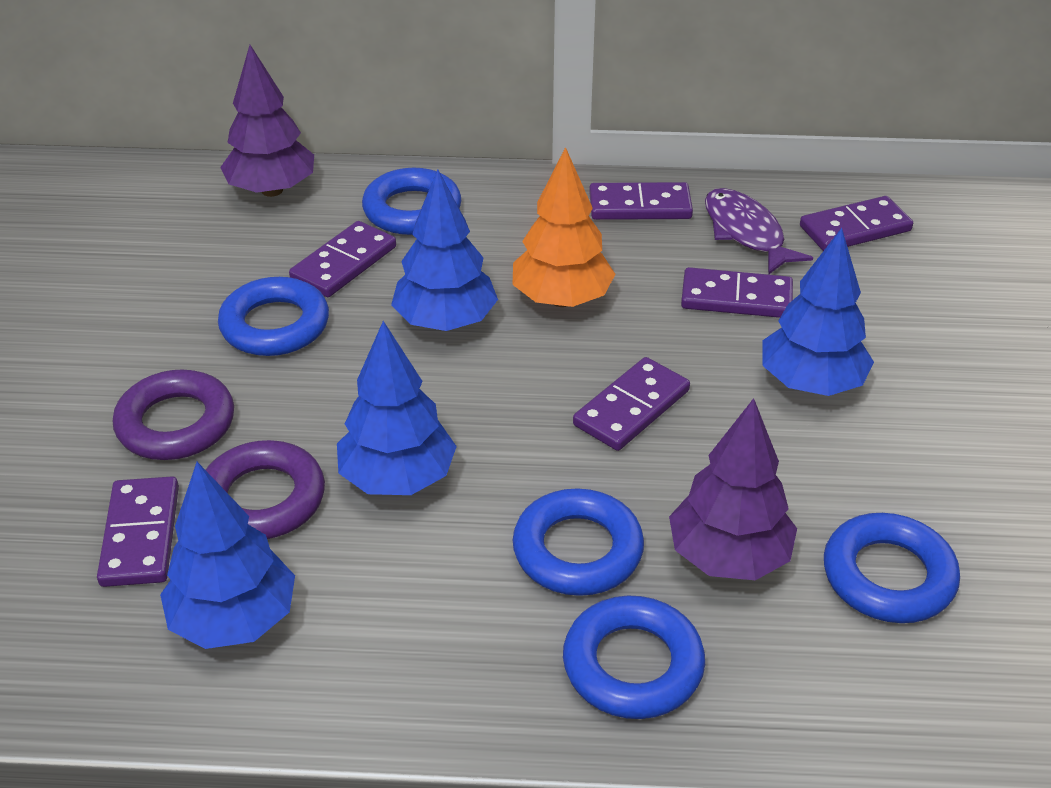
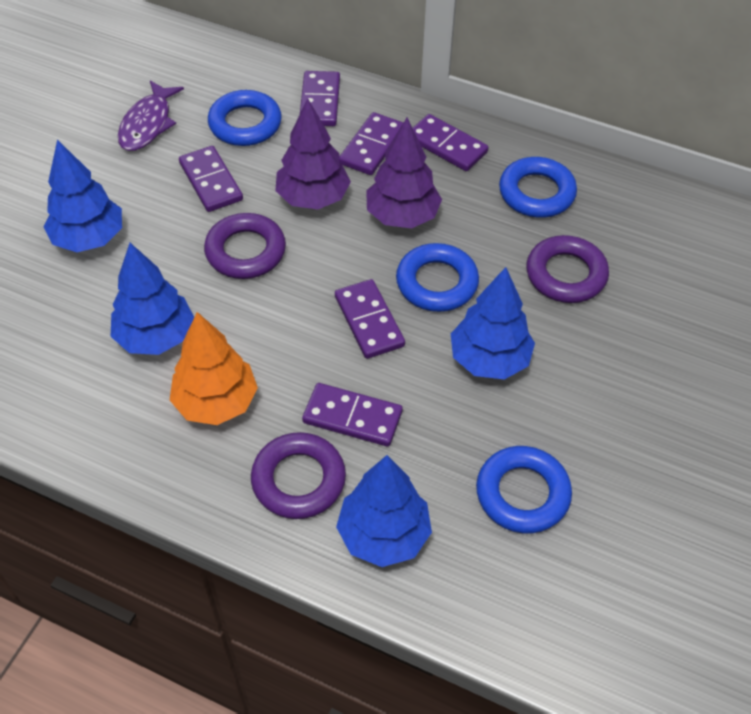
blue ring: [218,277,329,356] [362,168,461,235] [513,488,644,596] [563,596,705,719] [824,513,960,623] = 5 -> [208,90,282,146] [396,243,479,312] [476,446,572,533] [499,157,577,218] = 4
purple ring: [113,369,234,460] [206,440,325,539] = 2 -> [204,213,286,279] [251,432,346,519] [526,235,609,303] = 3

